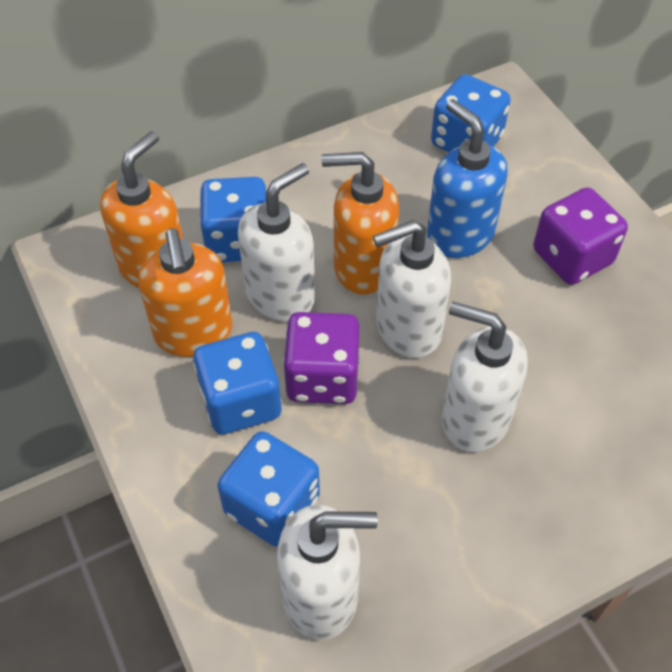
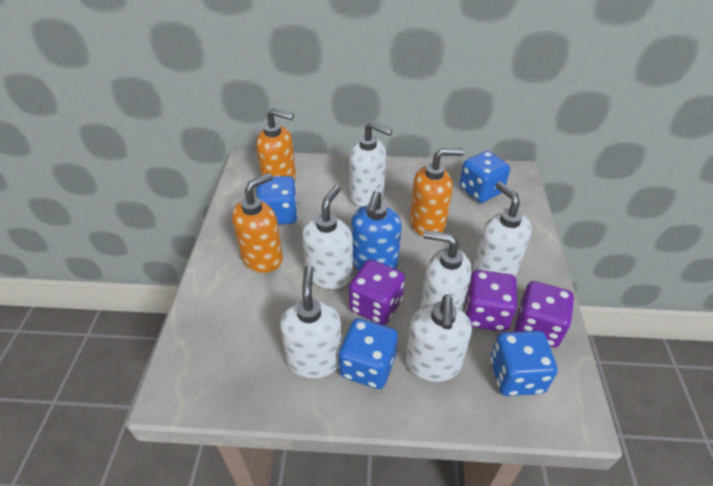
purple dice: [283,312,360,404] [533,187,628,285] = 2 -> [349,259,405,325] [464,270,517,332] [514,281,574,347] = 3
white soap dispenser: [238,163,315,321] [277,505,378,640] [373,220,451,358] [442,302,528,452] = 4 -> [280,265,342,378] [302,185,353,289] [349,121,392,207] [406,295,472,382] [420,230,471,310] [473,182,532,276] = 6

